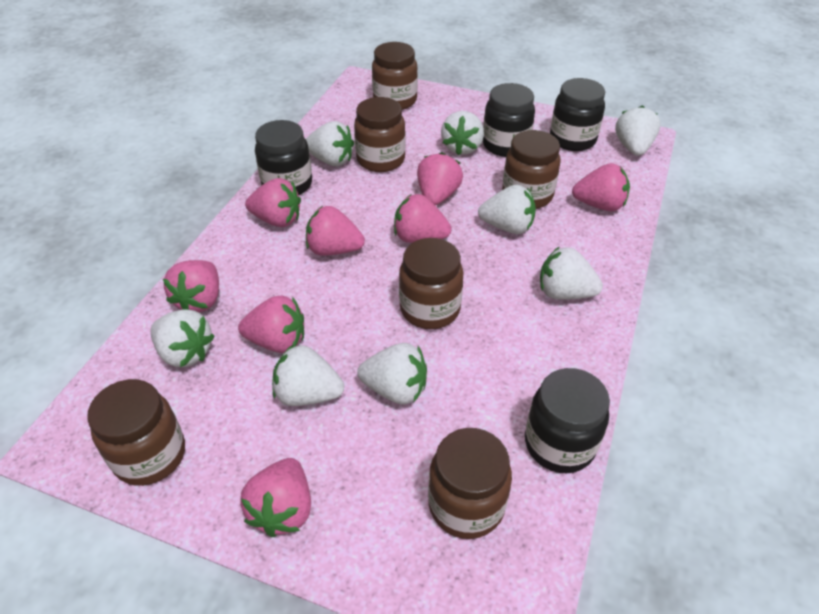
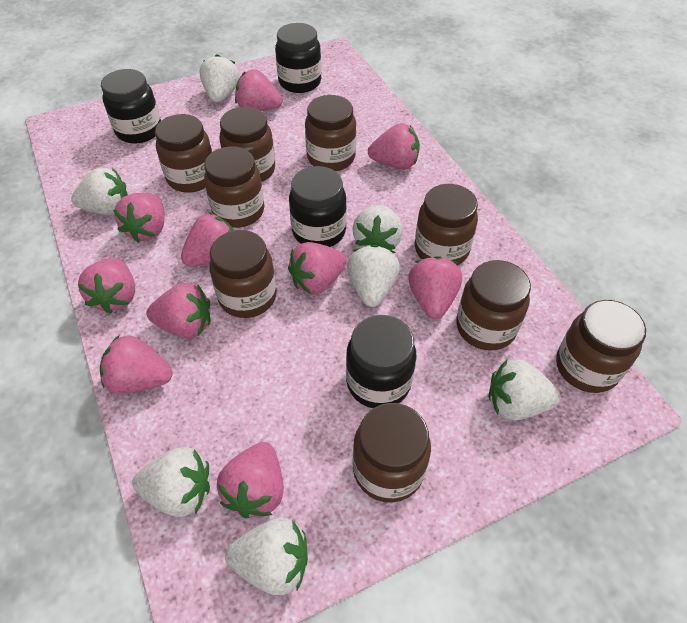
brown jar: [87,379,185,486] [354,97,405,172] [372,42,418,110] [399,238,463,329] [428,428,512,539] [502,130,561,209] = 6 -> [155,114,212,193] [204,146,264,228] [209,230,277,318] [219,107,275,182] [305,95,356,171] [352,403,431,503] [415,184,478,266] [456,260,531,351] [556,300,646,393] = 9
pink strawberry: [163,260,219,313] [238,296,304,353] [240,458,311,537] [245,178,301,227] [306,206,365,256] [394,194,451,243] [417,152,463,205] [572,163,630,211] = 8 -> [78,258,135,314] [100,335,173,394] [113,193,164,243] [146,283,210,339] [181,213,234,267] [217,442,284,518] [235,69,282,111] [288,242,347,294] [368,123,420,169] [408,256,462,319] = 10
white strawberry: [151,309,215,367] [272,344,344,406] [306,121,354,166] [357,343,427,405] [441,111,484,155] [478,185,536,234] [540,246,603,300] [615,105,661,156] = 8 -> [71,167,128,215] [132,447,210,517] [199,55,240,103] [225,517,308,595] [347,245,400,307] [352,205,403,250] [488,359,561,420] = 7

